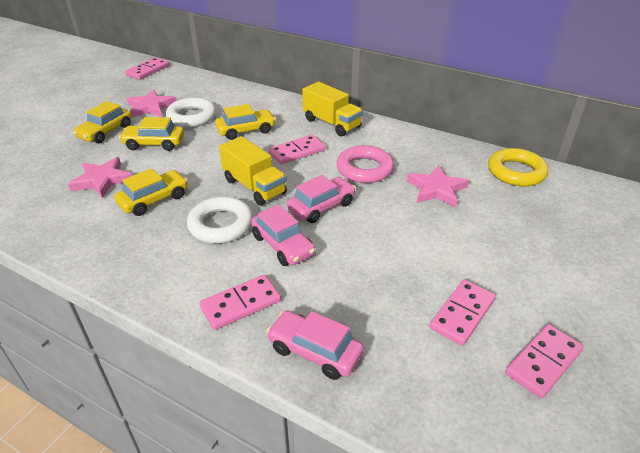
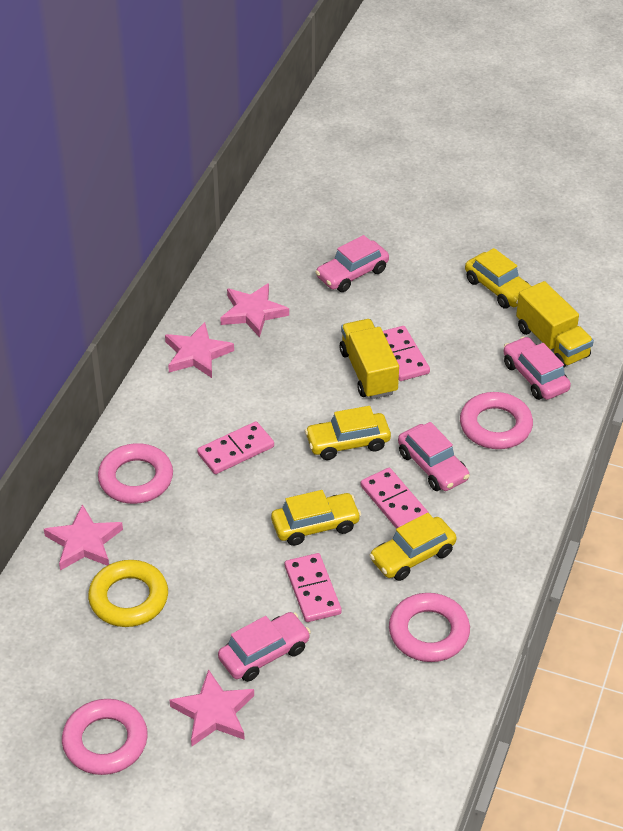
pink car: [251,205,315,266] [266,310,364,380] [287,175,356,223] = 3 -> [218,612,311,682] [315,235,389,292] [398,422,470,491] [504,337,571,400] = 4
pink domino: [125,58,169,80] [200,275,281,330] [269,135,325,165] [429,280,496,346] [505,324,584,398] = 5 -> [197,421,274,474] [285,553,342,622] [361,468,429,529] [383,326,430,381] = 4
pink ring: [337,145,394,183] = 1 -> [62,699,148,775] [98,443,173,504] [389,593,470,662] [460,392,533,449] = 4
pink star: [68,157,132,198] [127,90,176,118] [407,165,469,207] = 3 -> [44,504,123,571] [165,322,234,378] [170,669,254,746] [221,283,289,337] = 4
white ring: [166,97,216,127] [187,197,253,244] = 2 -> none = 0

